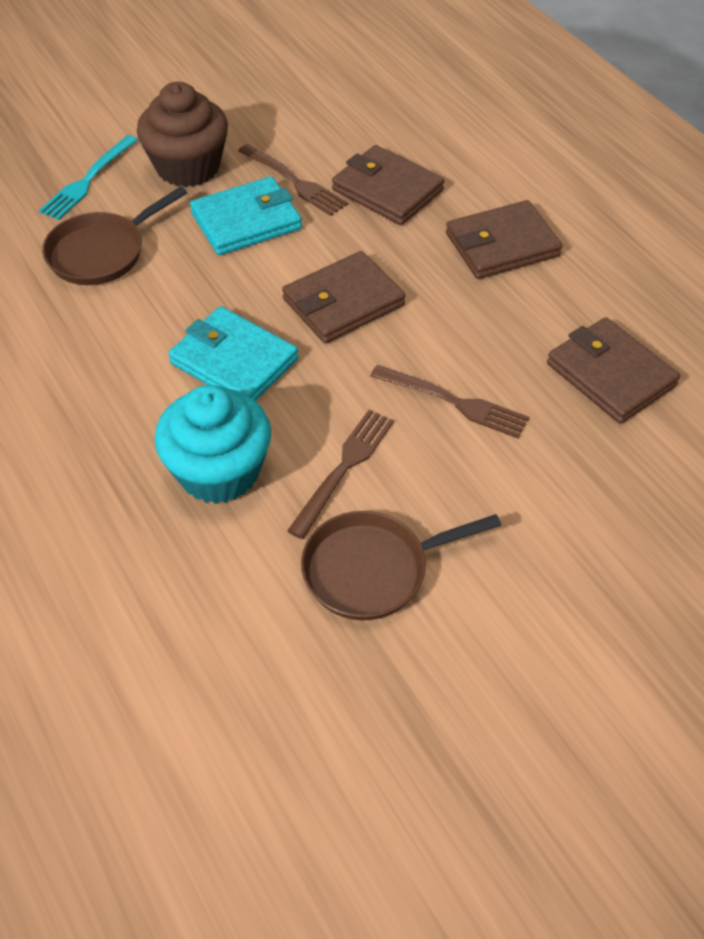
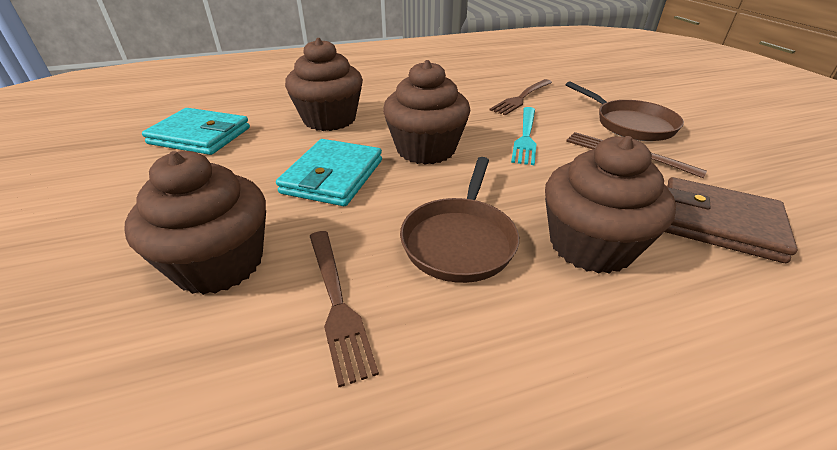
brown cupcake: [137,82,228,187] = 1 -> [125,151,266,295] [285,38,363,131] [383,60,470,165] [545,136,676,274] = 4
brown wallet: [282,251,405,344] [332,145,444,225] [446,200,562,279] [547,317,680,424] = 4 -> [665,177,798,263] = 1
turquoise cupcake: [154,385,271,504] = 1 -> none = 0

